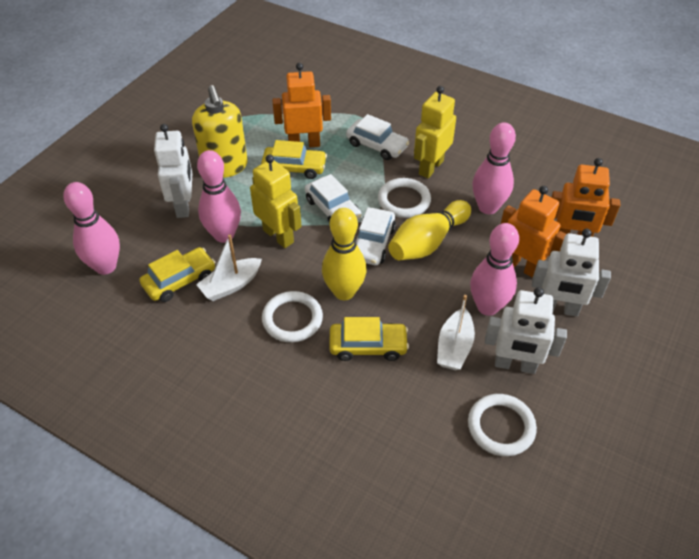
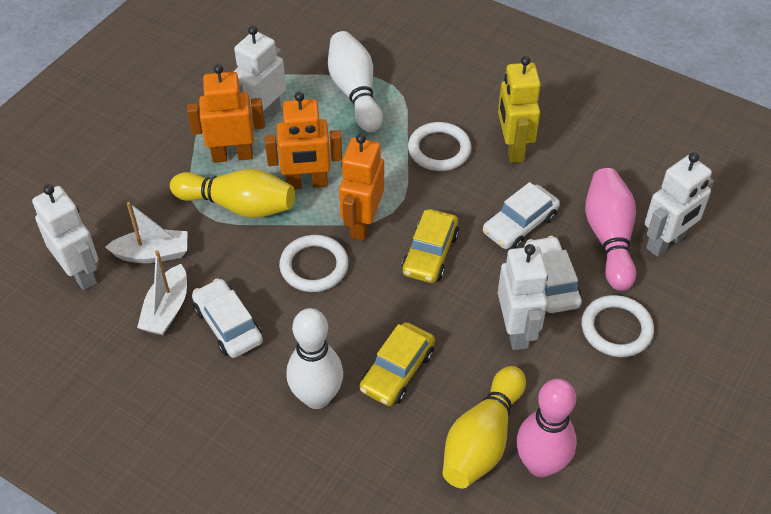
pink bowling pin: [63,182,120,275] [197,150,241,243] [470,223,519,316] [472,122,516,214] = 4 -> [516,379,577,477] [585,168,636,291] = 2
white bowling pin: none = 0 -> [286,308,343,409] [328,31,383,132] = 2
white robot: [154,124,192,218] [485,287,567,374] [532,229,611,316] = 3 -> [32,184,99,290] [233,26,286,132] [498,244,548,350] [645,152,714,257] = 4
yellow car: [139,247,215,302] [261,140,327,179] [329,317,409,361] = 3 -> [359,322,435,406] [402,209,459,283] = 2
yellow robot: [250,155,302,248] [414,86,456,178] = 2 -> [498,56,541,163] = 1
yellow soap dispenser: [192,85,248,178] = 1 -> none = 0

